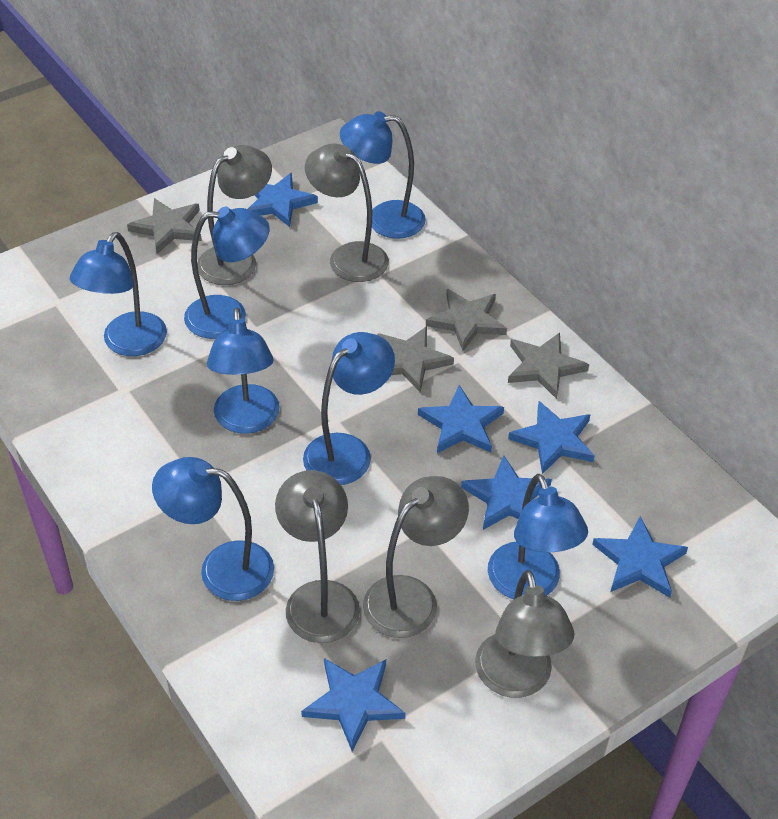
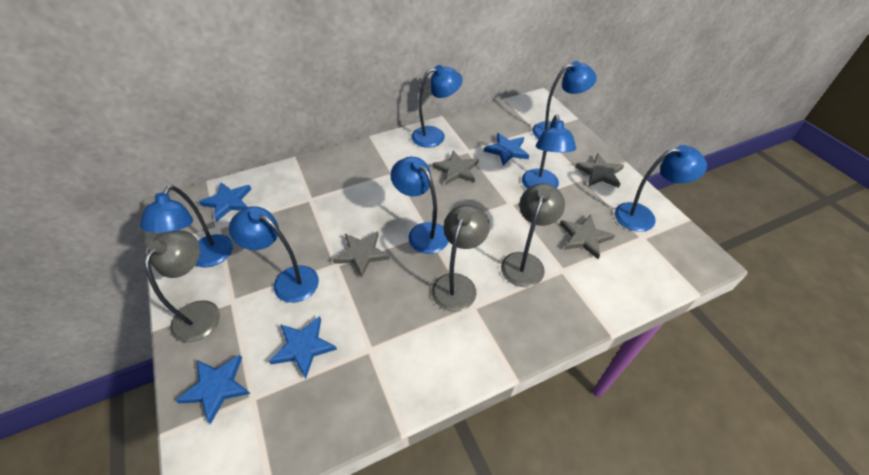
blue star: [248,173,318,227] [301,658,405,752] [418,385,504,453] [461,455,552,530] [508,401,595,474] [592,516,688,598] = 6 -> [175,355,250,424] [199,183,251,221] [269,316,337,379] [484,133,529,166] = 4
grey lamp: [197,145,272,285] [275,470,360,643] [305,144,389,282] [363,476,469,638] [475,570,574,698] = 5 -> [144,230,220,342] [432,205,490,311] [501,183,565,287] = 3

